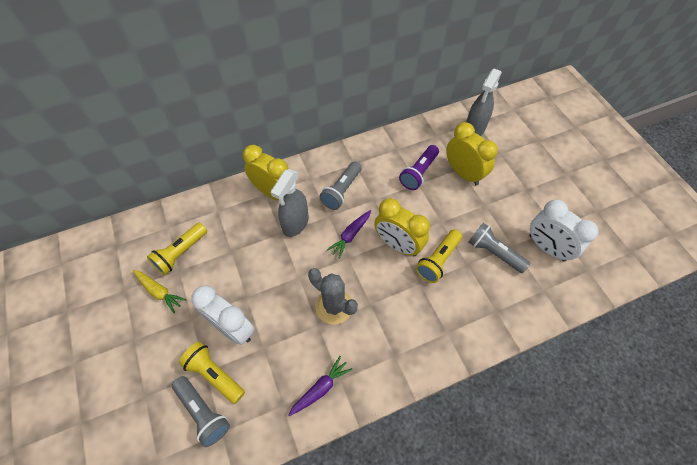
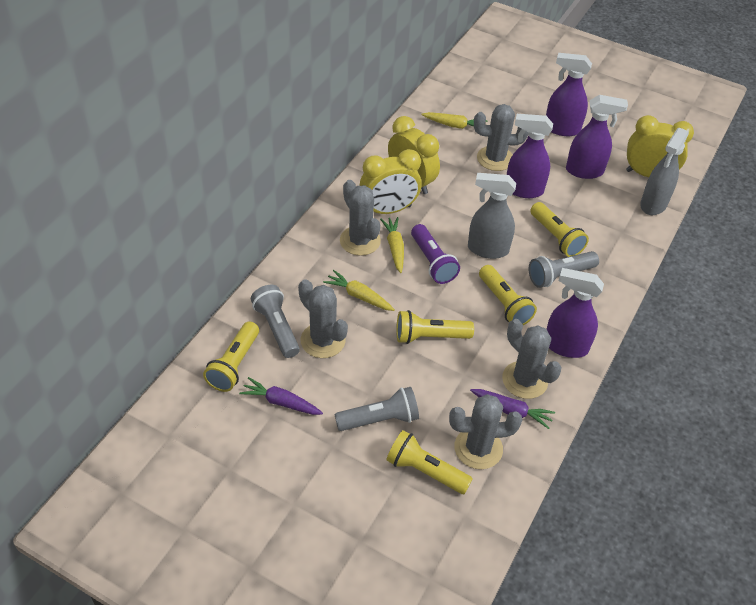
grey cactus: [308,268,358,324] = 1 -> [298,279,348,358] [340,180,381,256] [449,394,522,469] [474,104,528,171] [502,319,562,399] = 5
purple spray bottle: none = 0 -> [507,114,553,198] [546,53,592,136] [547,268,604,358] [566,95,628,179] = 4
white clock: [191,286,254,345] [529,200,599,262] = 2 -> none = 0
yellow carrot: [133,270,186,313] = 1 -> [323,270,395,311] [380,217,404,273] [421,112,488,129] = 3
yellow flashlight: [147,223,207,275] [179,342,245,404] [416,229,462,283] = 3 -> [203,322,259,392] [386,430,473,494] [396,310,474,344] [479,265,537,325] [530,202,589,257] = 5

